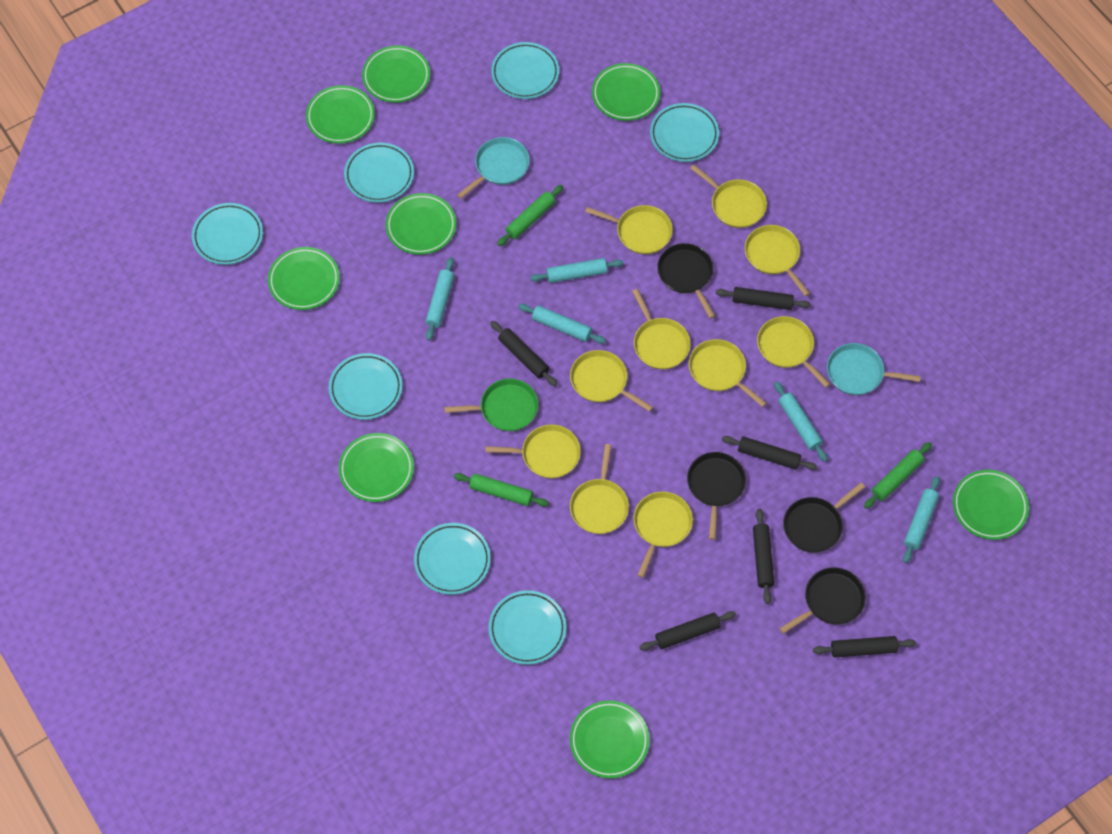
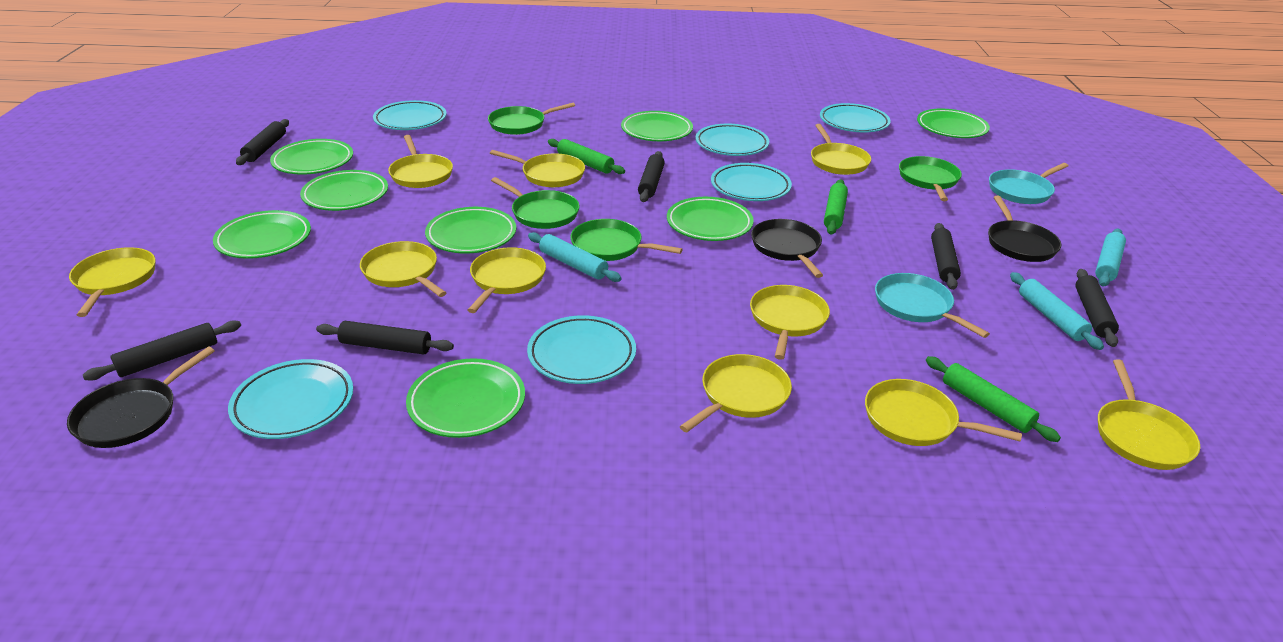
black pan: [657,243,715,319] [687,452,746,540] [779,568,866,634] [783,483,865,553] = 4 -> [67,347,215,448] [751,219,823,278] [988,196,1061,262] = 3
green pan: [444,379,539,431] = 1 -> [488,103,575,135] [491,177,580,229] [571,219,682,261] [899,156,962,201] = 4
turquoise plate: [192,203,263,265] [329,353,402,420] [344,143,414,203] [414,523,491,595] [488,590,566,665] [491,42,559,99] [650,103,719,162] = 7 -> [228,359,353,439] [373,100,446,130] [527,315,636,384] [695,124,769,156] [711,163,792,201] [820,103,891,132] = 6
turquoise rolling pin: [425,257,454,340] [518,304,606,344] [530,258,623,283] [774,381,828,462] [903,476,940,563] = 5 -> [528,232,622,282] [1010,272,1104,350] [1095,229,1126,287] = 3

